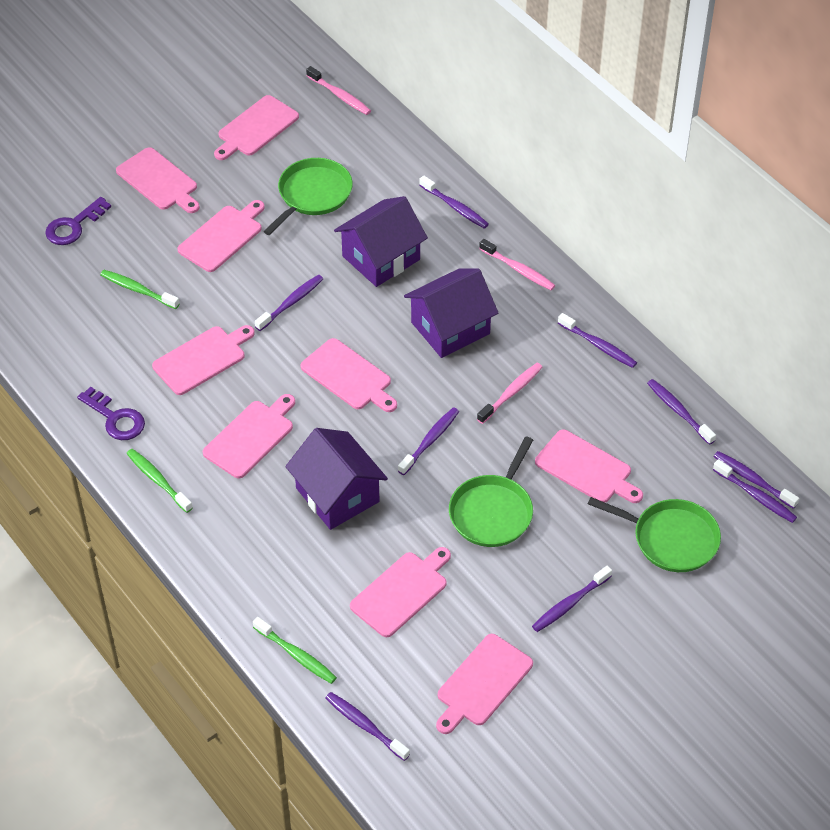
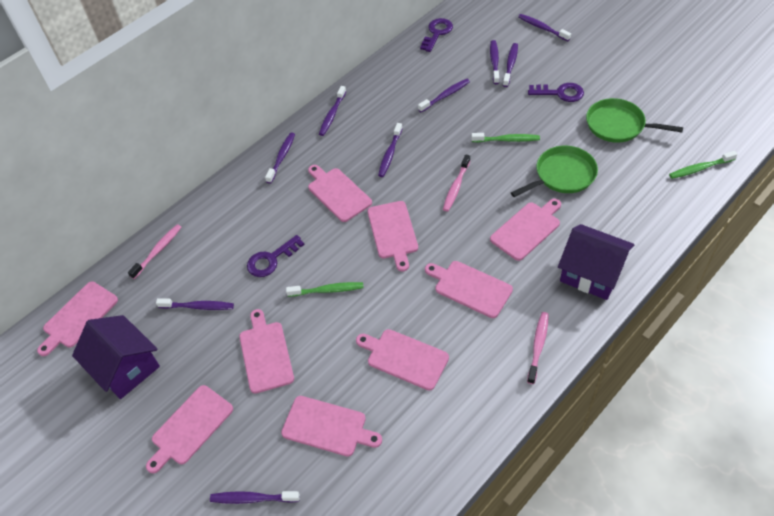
green pan: [264,158,353,235] [449,436,533,547] [588,497,721,572] = 3 -> [511,146,598,197] [586,98,684,143] = 2
purple house: [285,428,388,530] [334,196,428,287] [404,268,499,358] = 3 -> [72,315,160,399] [558,224,635,300] = 2
purple key: [45,197,111,245] [77,387,145,440] = 2 -> [247,235,304,277] [420,18,453,52] [528,83,584,102] = 3

